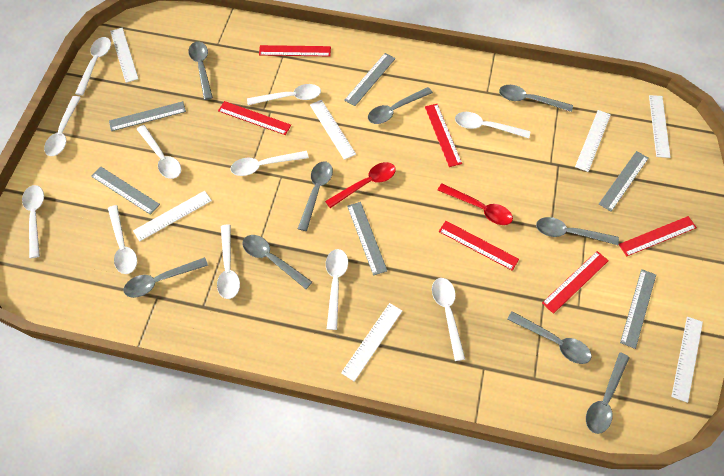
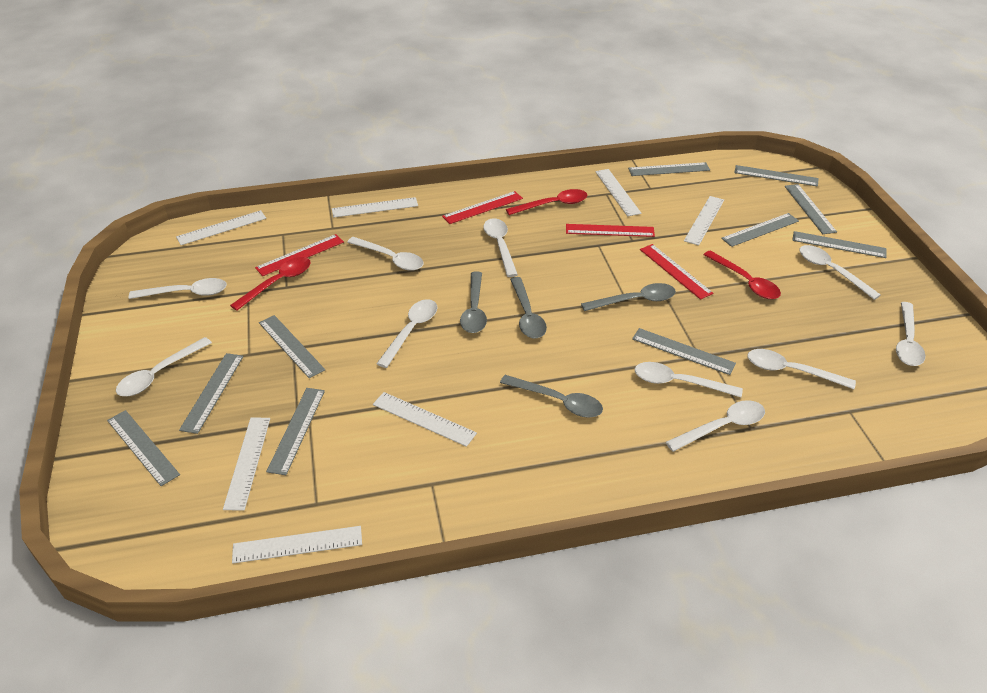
grey ruler: [91,166,160,215] [109,101,186,131] [344,53,396,106] [347,202,387,276] [599,151,649,211] [620,269,656,349] = 6 -> [107,410,180,486] [179,353,243,434] [259,315,325,378] [266,388,325,475] [628,162,710,176] [632,328,736,375] [721,213,799,247] [734,165,819,187] [785,184,837,234] [792,231,887,258] = 10
grey spoon: [124,257,208,298] [188,42,213,100] [242,235,312,289] [298,161,333,231] [368,87,433,124] [499,85,573,112] [507,311,592,364] [536,217,619,245] [586,352,630,434] = 9 -> [460,271,487,333] [500,375,603,418] [510,277,547,338] [581,283,676,311] = 4
red ruler: [218,101,291,135] [259,45,331,56] [425,104,462,167] [439,221,519,271] [542,251,609,314] [619,216,697,257] = 6 -> [255,234,344,276] [442,191,523,224] [566,224,655,237] [640,244,713,300] = 4
red spoon: [325,162,396,208] [438,183,513,225] = 2 -> [230,257,311,311] [506,189,587,215] [703,250,781,299] = 3
white spoon: [22,185,44,258] [44,96,81,156] [75,37,111,96] [108,205,137,274] [136,125,181,179] [217,225,240,299] [231,151,309,176] [247,84,321,105] [326,249,348,330] [432,278,465,361] [455,112,530,138] = 11 -> [116,337,212,396] [129,278,227,299] [347,237,424,271] [376,299,438,368] [483,218,518,277] [635,362,743,397] [666,400,765,452] [747,349,856,389] [799,245,881,300] [896,302,926,366] = 10

